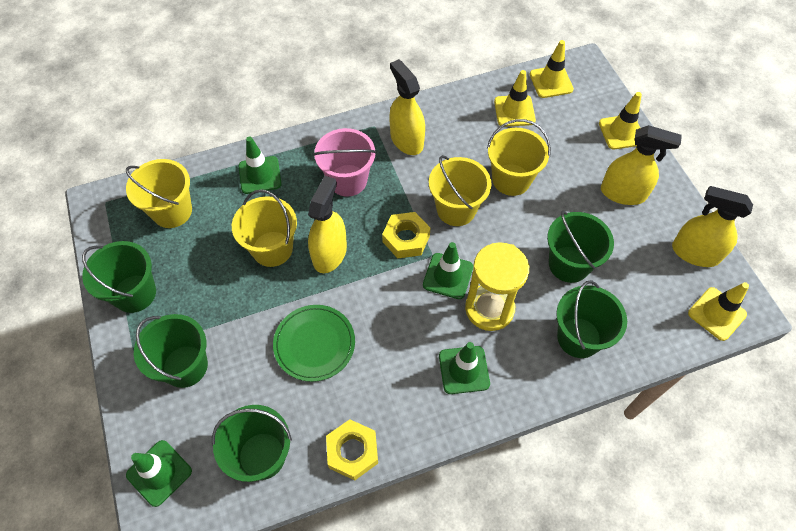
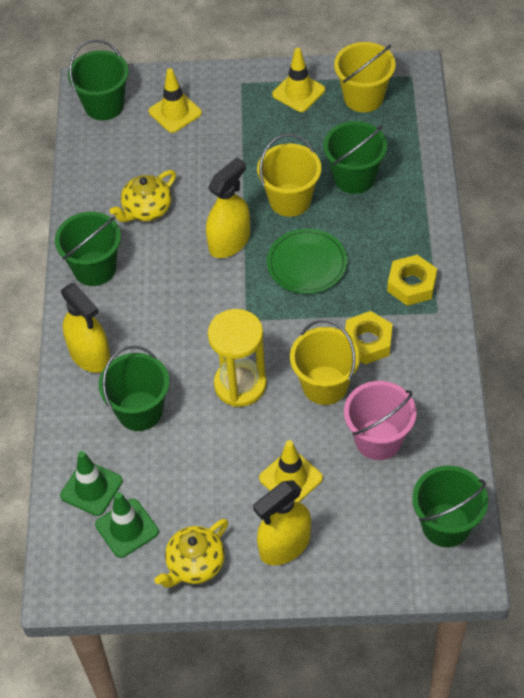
green traffic cone: [126,440,192,507] [239,136,282,194] [423,242,473,299] [439,342,490,394] = 4 -> [60,451,123,516] [95,492,159,558] = 2
yellow bucket: [126,159,192,228] [232,189,297,267] [429,155,491,226] [487,119,551,196] = 4 -> [257,134,321,217] [290,319,360,405] [334,42,396,112] = 3
yellow spray bottle: [308,176,347,273] [389,59,425,155] [601,125,682,205] [672,186,753,267] = 4 -> [61,283,110,373] [206,158,250,258] [253,480,311,565] = 3
yellow teapot: none = 0 -> [110,170,176,222] [154,519,228,588] = 2
yellow traffic cone: [494,70,536,127] [530,40,574,98] [599,92,642,149] [688,282,749,341] = 4 -> [149,68,202,133] [259,440,323,502] [272,48,325,112] = 3

